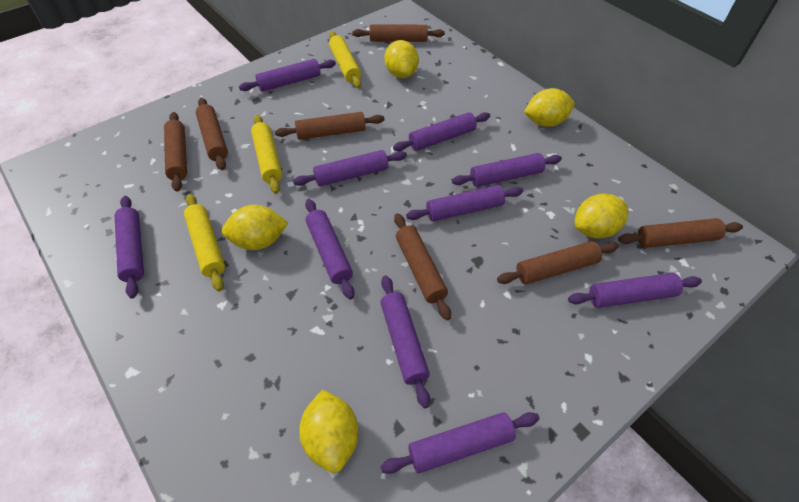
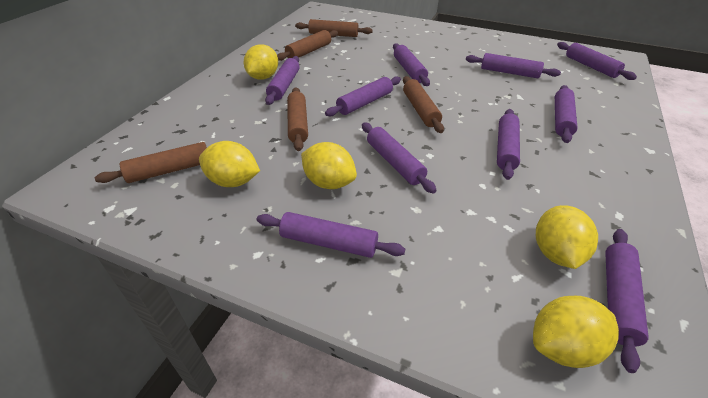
brown rolling pin: [164,112,187,192] [196,98,228,170] [275,112,385,140] [352,24,445,42] [394,213,451,320] [497,241,619,284] [618,218,743,248] = 7 -> [95,142,207,183] [277,30,338,61] [287,87,308,151] [295,19,373,37] [403,76,444,133] = 5
yellow rolling pin: [184,194,225,292] [251,115,282,194] [329,31,361,88] = 3 -> none = 0

